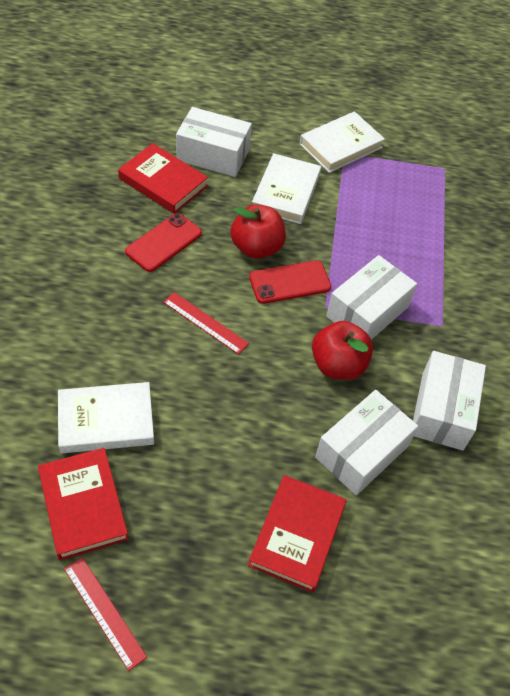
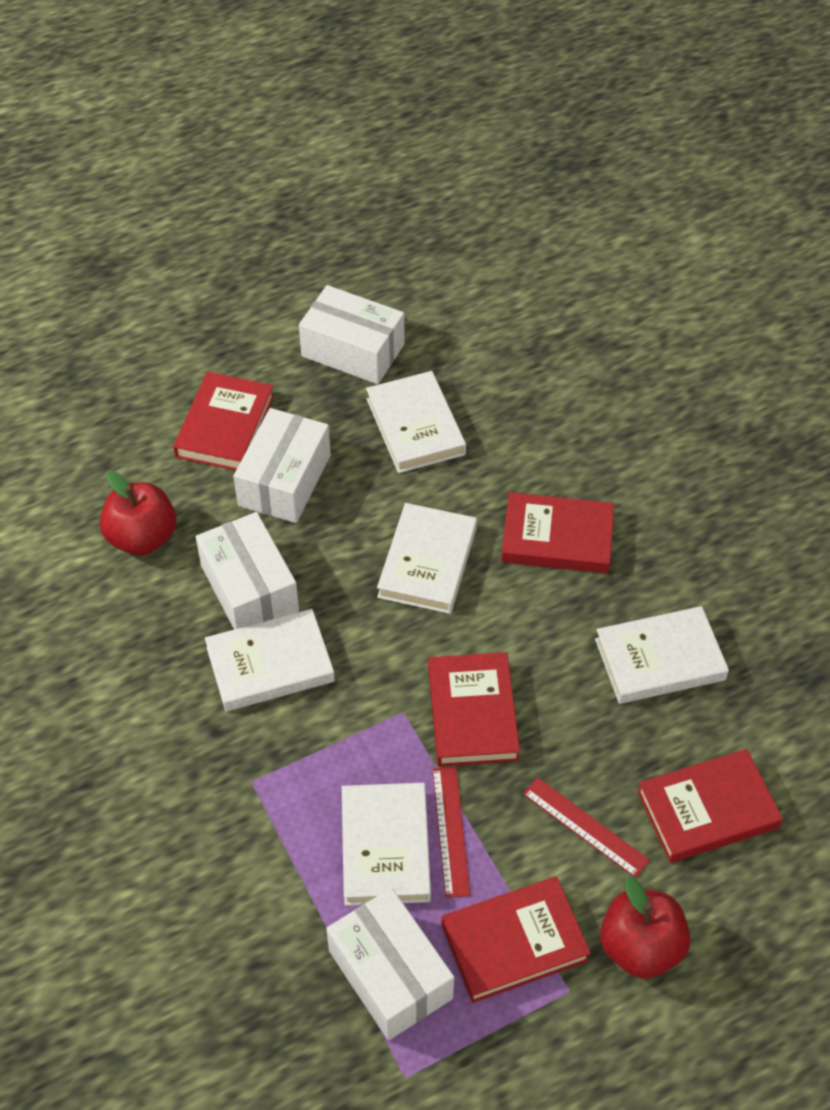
red book: [38,448,129,560] [118,143,208,214] [248,475,347,593] = 3 -> [173,372,274,471] [428,652,520,767] [441,877,591,1003] [501,492,614,573] [637,749,783,863] = 5
red phone: [125,213,202,272] [249,260,331,304] = 2 -> none = 0
white book: [58,382,154,453] [252,153,321,224] [300,111,385,173] = 3 -> [205,609,335,711] [342,783,431,906] [366,371,466,473] [377,503,477,614] [595,606,729,704] = 5

